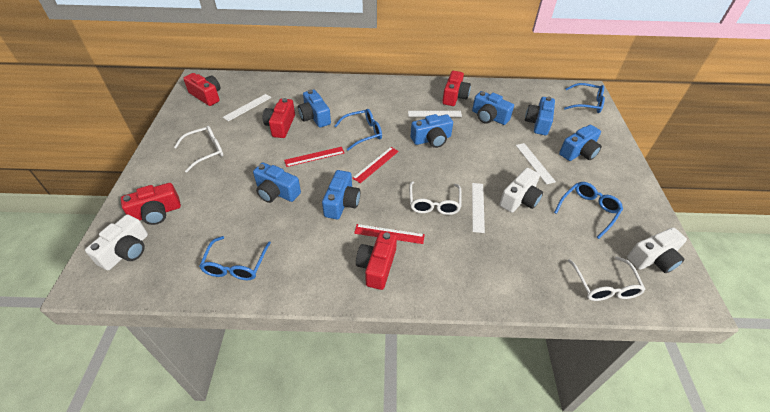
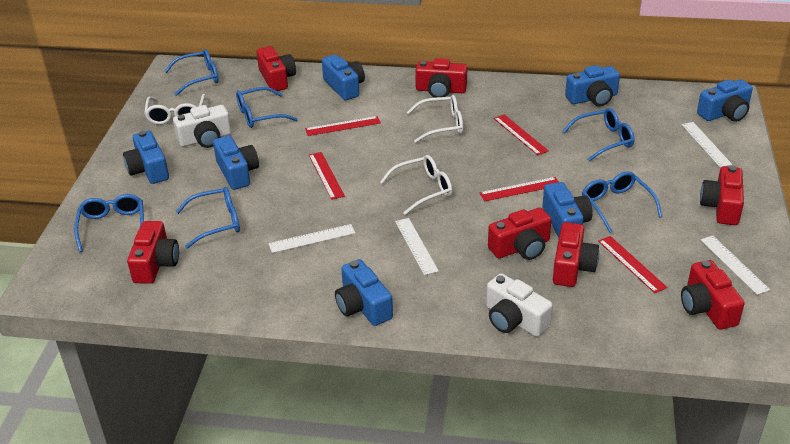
blue glasses: [199,236,271,280] [334,109,382,151] [554,182,623,239] [564,83,605,113] = 4 -> [74,194,144,252] [165,49,219,96] [176,187,240,248] [236,87,297,128] [562,108,635,161] [582,171,662,233] = 6
red camera: [121,183,181,225] [183,73,220,106] [263,98,295,138] [356,231,397,290] [442,71,471,106] = 5 -> [127,221,179,284] [257,46,296,91] [415,58,467,98] [488,208,551,260] [553,222,599,287] [681,260,745,329] [700,166,744,225] = 7
red ruler: [284,147,344,167] [352,147,399,183] [354,224,425,244] = 3 -> [305,116,381,136] [309,152,345,200] [480,177,559,201] [494,114,549,155] [598,236,668,293] = 5
white camera: [85,214,148,270] [499,168,543,213] [627,227,687,273] = 3 -> [173,105,231,148] [486,273,553,337] = 2

